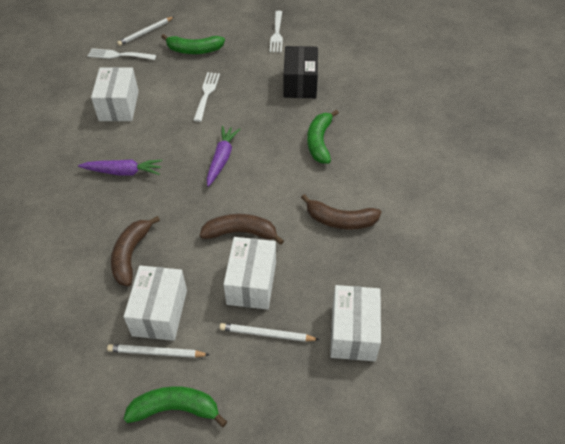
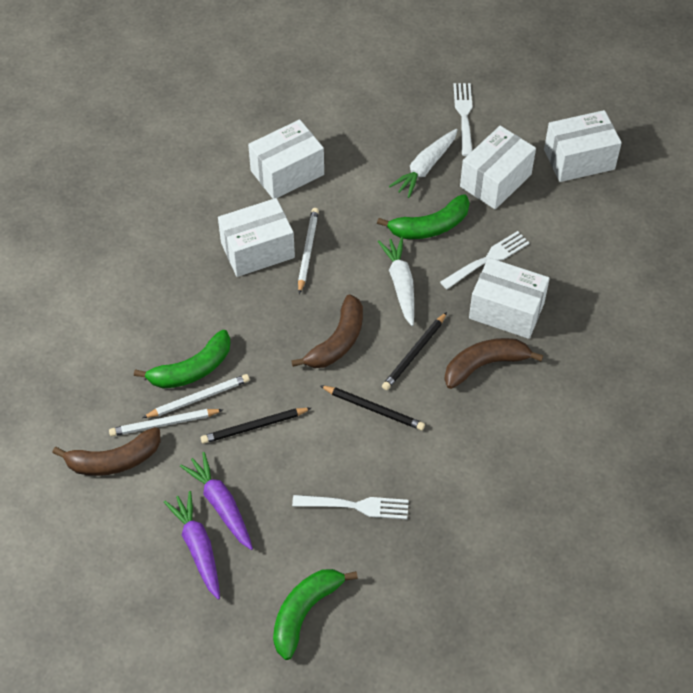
black box: [284,46,318,98] = 1 -> none = 0
black pencil: none = 0 -> [201,408,311,444] [320,385,425,430] [382,312,447,390] = 3
white box: [91,67,139,121] [124,266,187,341] [223,237,276,309] [330,285,381,361] = 4 -> [218,198,295,277] [248,119,324,199] [460,126,536,209] [469,258,550,339] [544,110,622,182] = 5
white carrot: none = 0 -> [378,237,414,326] [389,129,458,198] = 2

